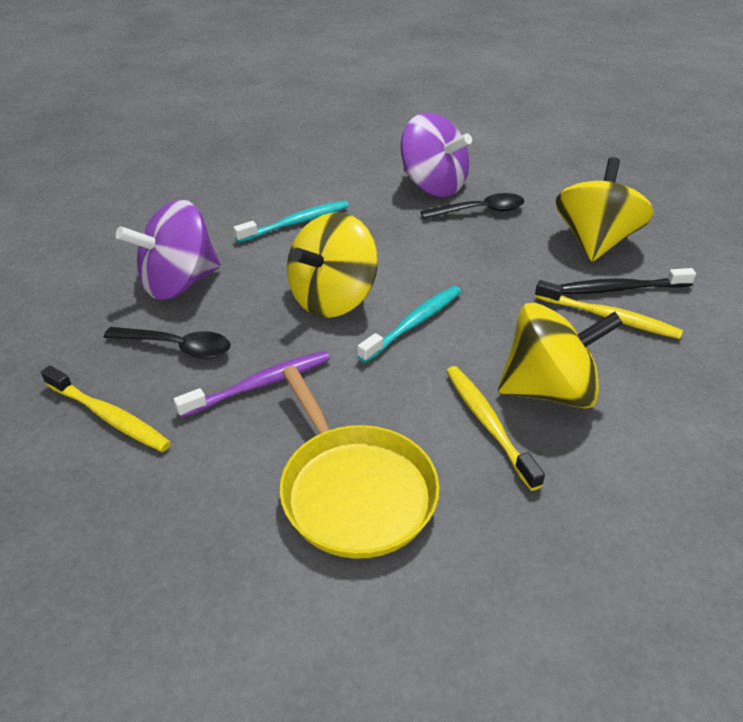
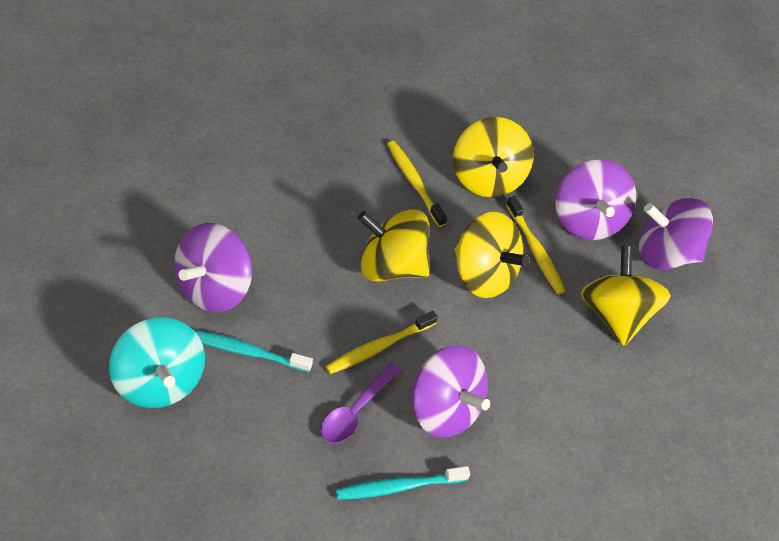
black spoon: [104,327,231,359] [420,193,524,219] = 2 -> none = 0
black toothbrush: [560,268,696,294] = 1 -> none = 0
purple spinning top: [116,199,220,300] [401,113,472,197] = 2 -> [174,223,252,312] [412,345,490,438] [555,159,636,240] [639,198,713,270] = 4
purple spoon: none = 0 -> [321,363,401,443] = 1
purple toothbrush: [173,351,330,418] = 1 -> none = 0
turquoise spinning top: none = 0 -> [109,317,205,408] = 1
yellow pan: [279,366,440,559] = 1 -> none = 0
yellow spinning top: [287,212,378,318] [498,302,623,408] [556,157,654,262] = 3 -> [357,209,430,282] [453,117,533,197] [455,212,529,298] [581,246,671,346] = 4

